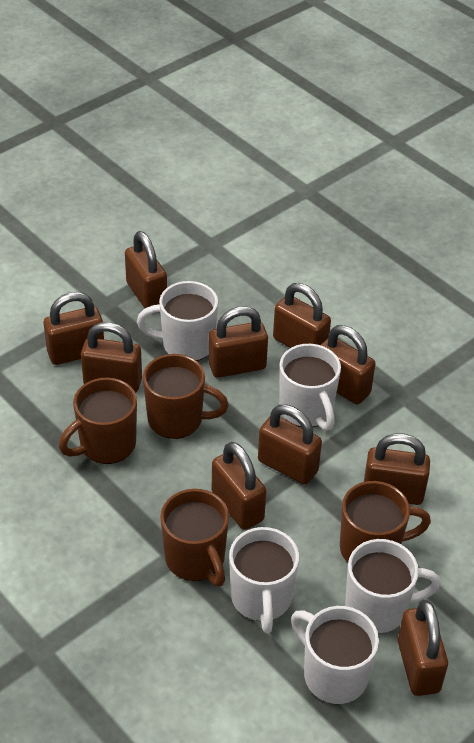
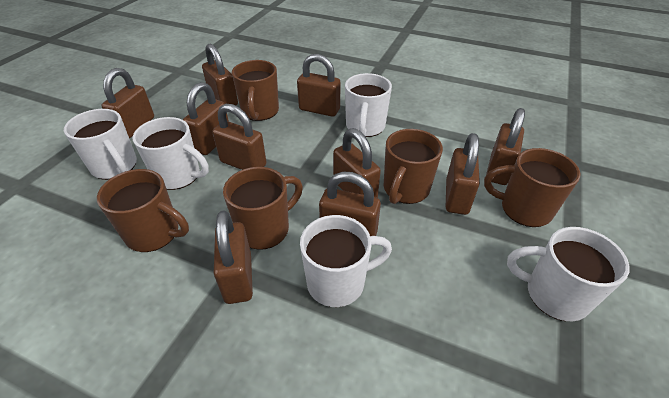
brown mug: [59,377,137,464] [143,354,229,439] [160,489,229,586] [340,481,431,562] = 4 -> [97,169,189,252] [223,167,303,250] [232,60,279,121] [384,129,443,204] [484,148,580,227] = 5

